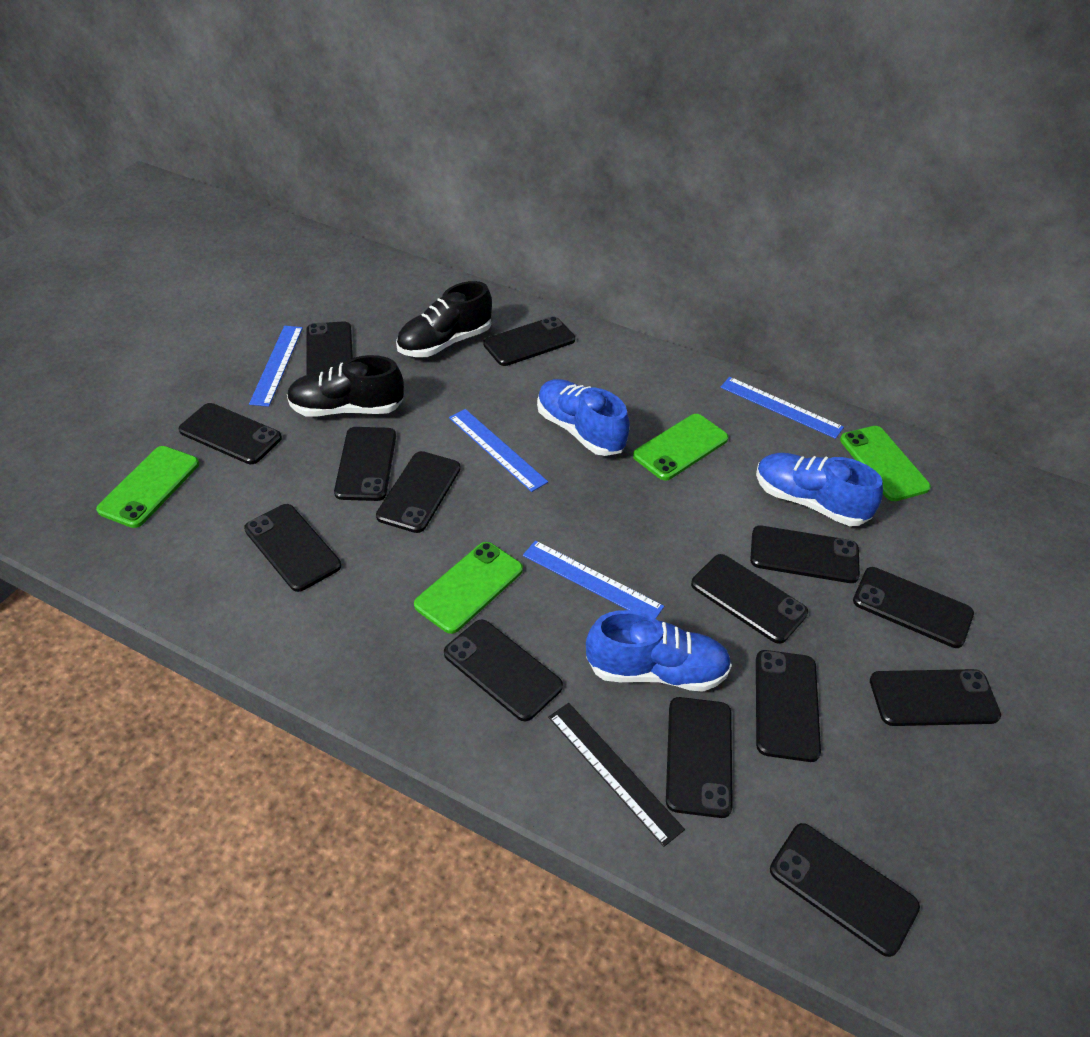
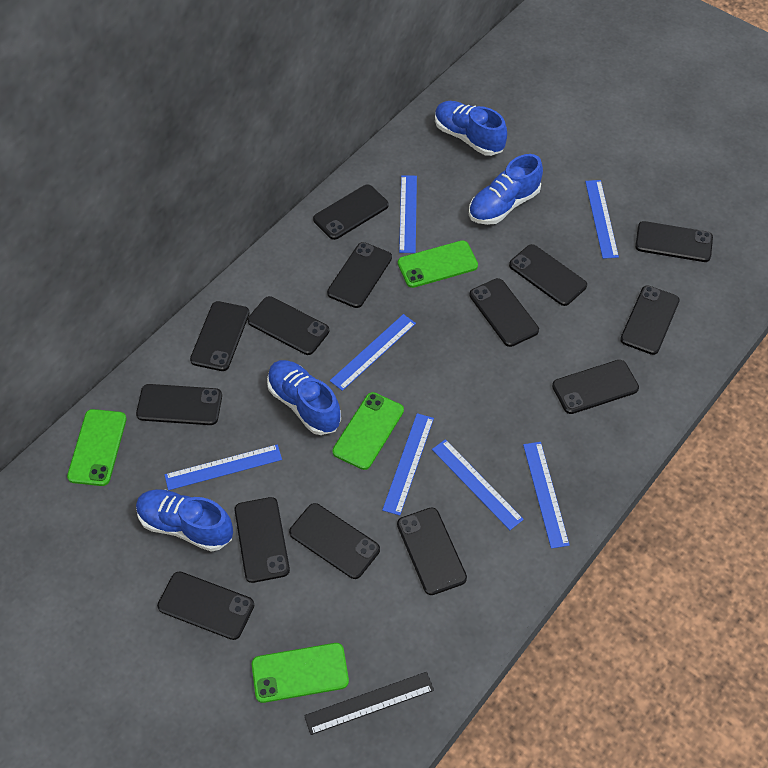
black shoe: [287,355,404,417] [396,281,492,357] = 2 -> none = 0
blue ruler: [249,326,303,407] [449,409,548,492] [523,540,664,619] [720,377,844,439] = 4 -> [165,444,282,490] [330,314,416,391] [382,413,434,516] [399,175,417,253] [432,439,524,530] [523,442,570,549] [585,180,619,259] = 7
blue shoe: [537,379,630,456] [586,610,732,692] [756,453,883,526] = 3 -> [136,489,233,552] [267,360,341,435] [435,101,507,156] [469,154,543,225] = 4

